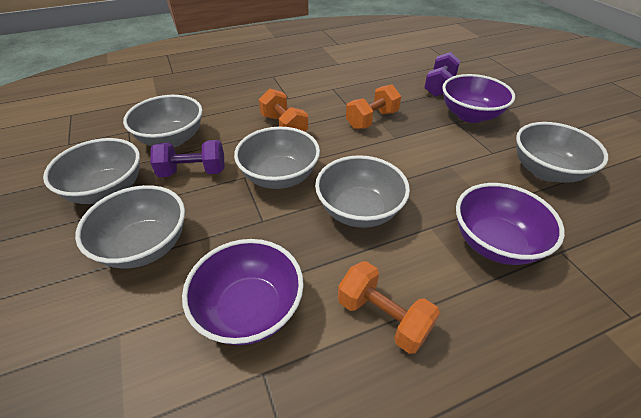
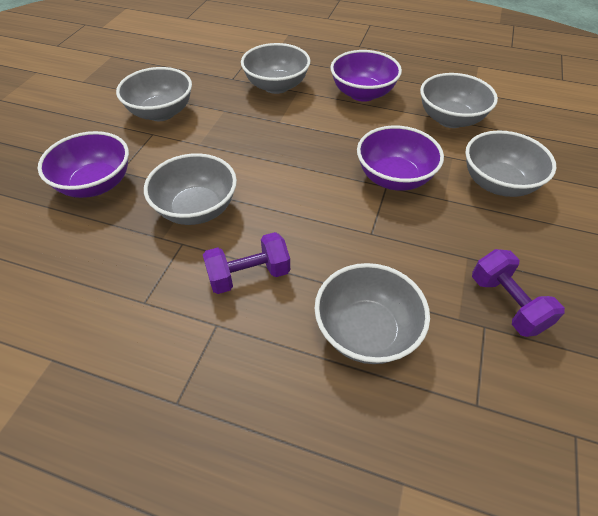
orange dumbbell: [259,89,308,132] [338,261,440,354] [346,84,401,129] = 3 -> none = 0

